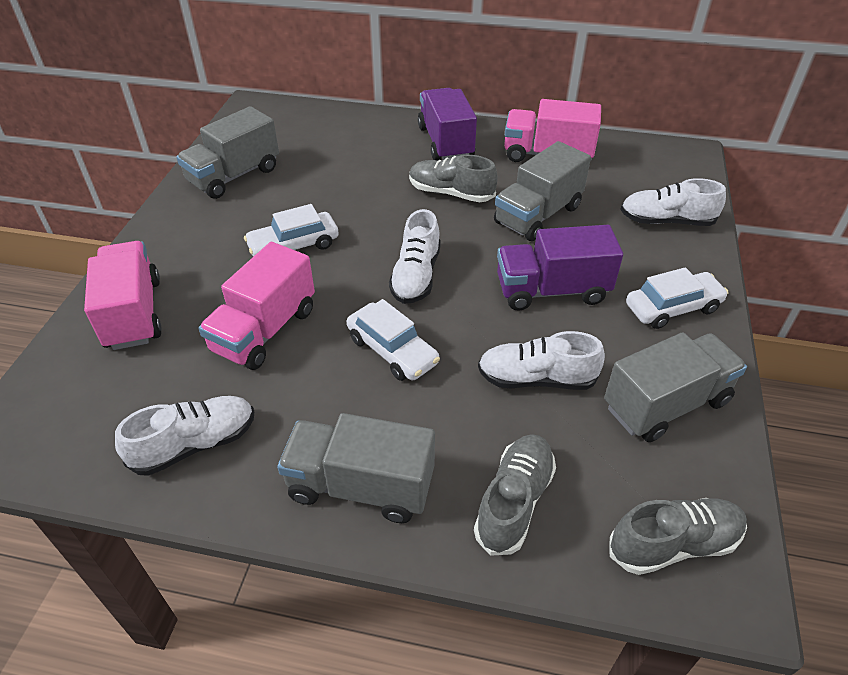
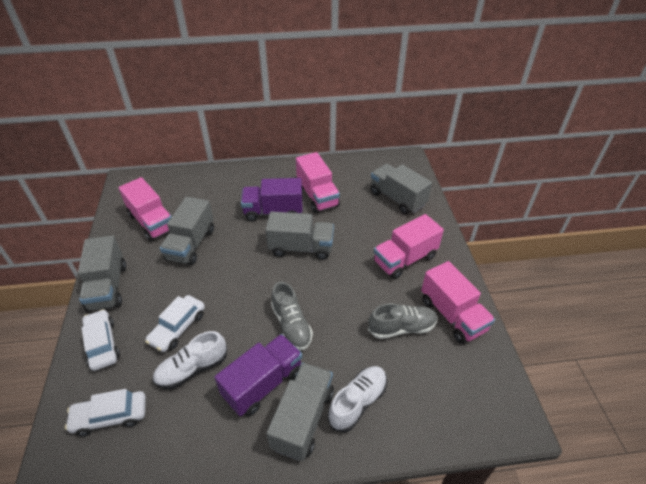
grey shoe: [409,155,498,202] [474,434,556,556] [610,498,747,575] = 3 -> [271,281,313,350] [368,303,437,339] = 2
grey truck: [176,106,279,199] [277,413,435,523] [494,141,591,241] [604,332,747,442] = 4 -> [78,236,126,312] [160,197,214,265] [266,211,334,260] [267,363,334,461] [371,164,432,214] = 5
pink truck: [84,241,162,350] [198,242,315,370] [504,99,601,162] = 3 -> [119,177,172,241] [296,152,340,213] [374,214,444,279] [421,261,495,344] = 4
white shoe: [115,396,254,476] [389,209,441,304] [478,331,605,390] [620,178,726,226] = 4 -> [152,331,227,389] [328,366,387,432] = 2

